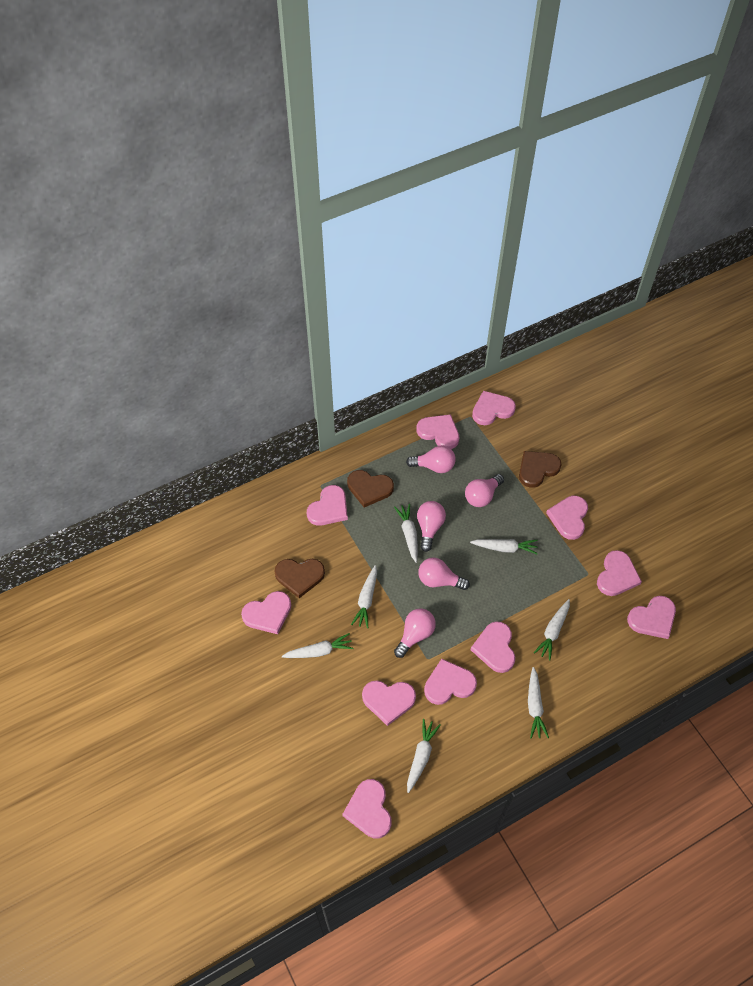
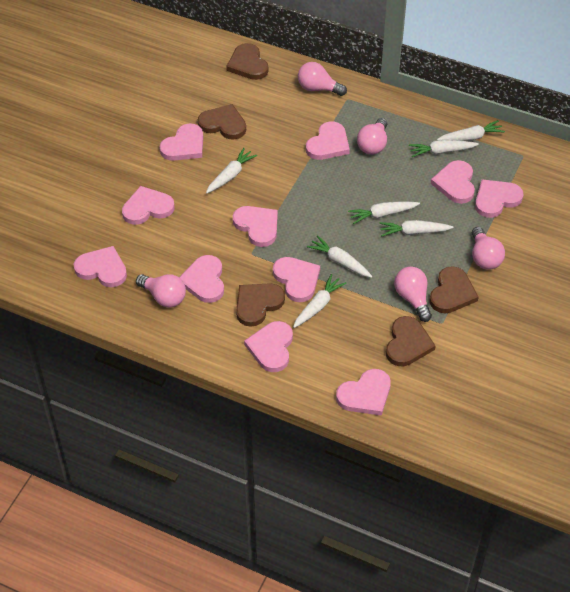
brown heart: [274,559,325,598] [347,470,394,507] [519,451,562,488] = 3 -> [198,104,246,140] [226,43,268,80] [236,283,285,327] [386,316,436,366] [429,266,479,313] = 5

